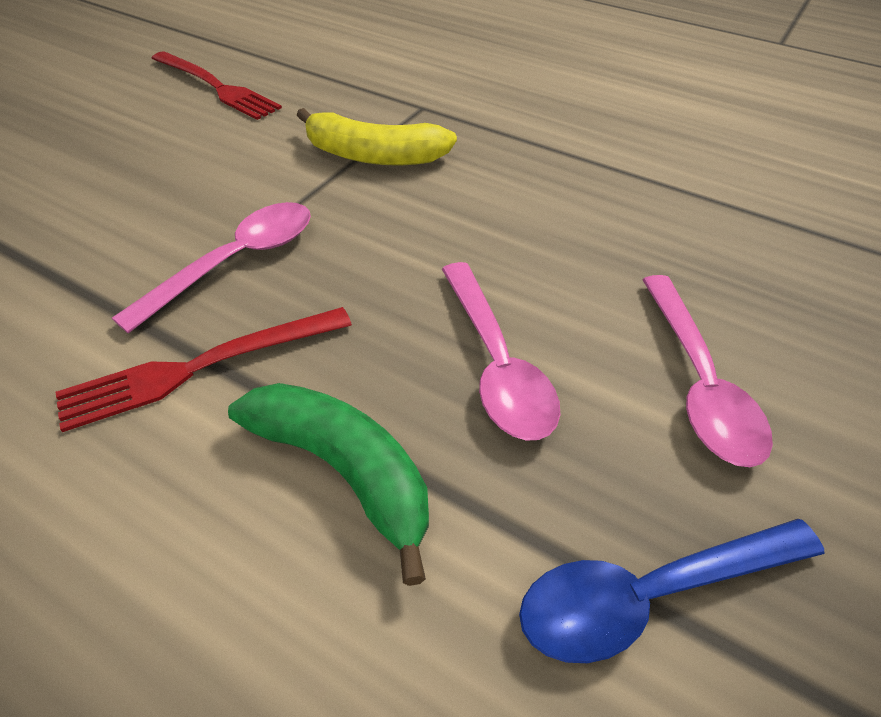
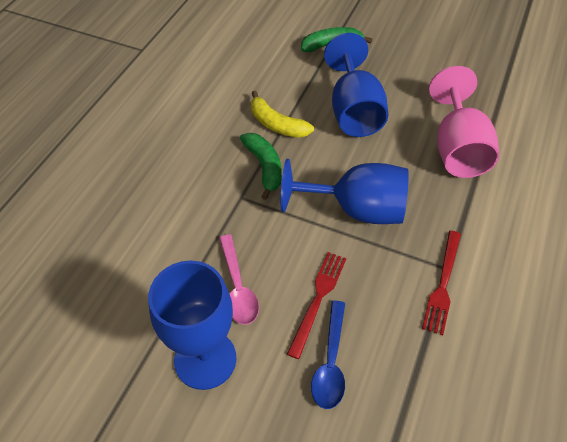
blue goblet: none = 0 -> [148,261,236,390] [281,159,409,224] [324,33,388,137] = 3
green banana: [228,383,429,586] = 1 -> [240,133,282,200] [301,27,372,52] = 2
pink goblet: none = 0 -> [429,66,499,178] = 1
pink spoon: [112,202,311,334] [442,262,560,441] [642,275,773,467] = 3 -> [219,234,259,325] = 1

